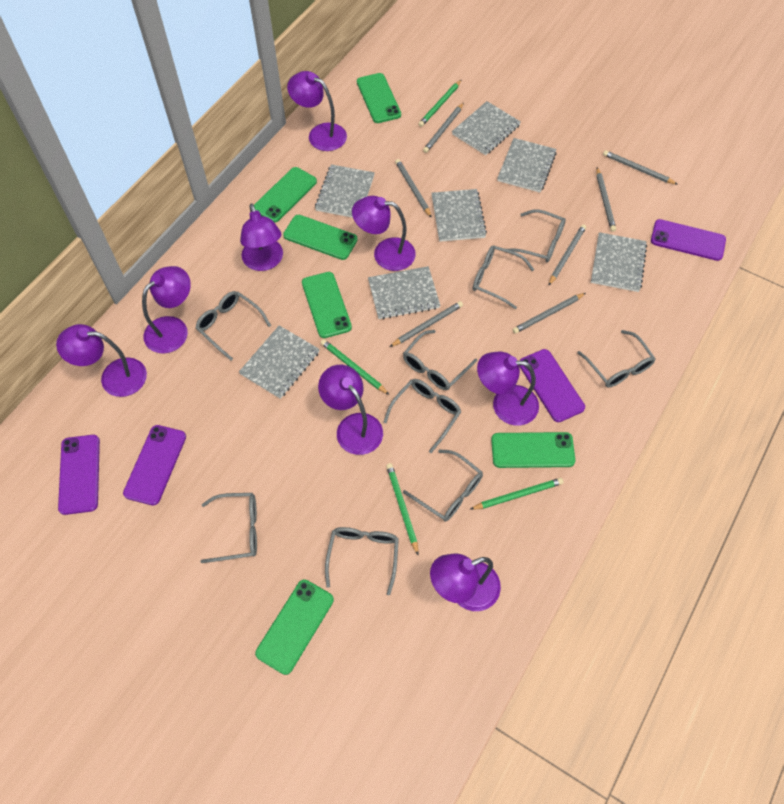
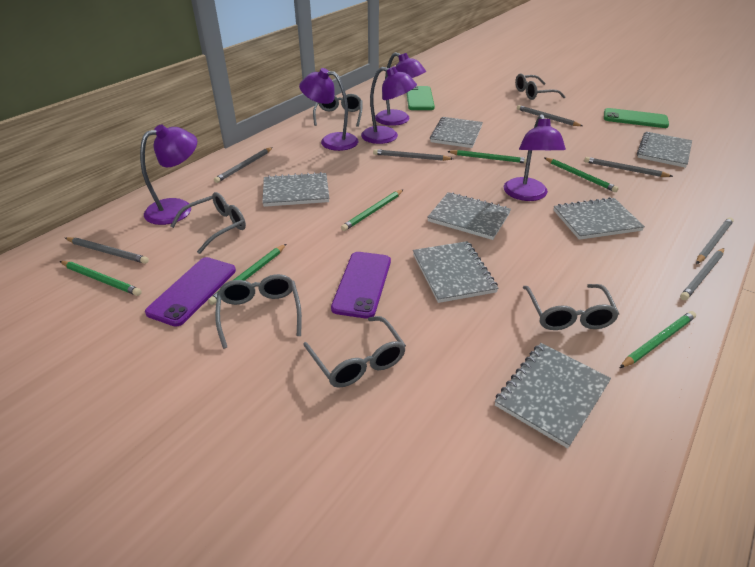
green pencil: [321,339,389,395] [386,463,419,555] [418,80,461,127] [470,478,563,510] = 4 -> [60,261,142,296] [208,244,286,305] [341,189,404,231] [447,150,527,163] [545,158,619,192] [620,311,696,368] = 6
green phone: [254,167,317,223] [255,580,334,675] [283,215,358,260] [302,272,352,338] [357,73,401,123] [491,432,575,468] = 6 -> [407,86,435,110] [604,108,669,128] = 2
grey glasses: [195,291,271,361] [201,493,257,563] [325,527,399,595] [384,379,462,453] [403,330,477,390] [403,449,483,522] [473,245,534,309] [507,209,566,262] [577,330,656,388] = 9 -> [171,192,246,254] [215,274,302,349] [303,316,406,388] [313,94,363,127] [515,74,565,100] [523,284,619,330] = 6
purple lamp: [56,324,147,397] [142,266,191,354] [240,204,283,271] [287,71,347,151] [318,365,383,455] [352,196,416,271] [430,553,501,611] [477,352,539,426] = 8 -> [140,124,197,225] [299,68,359,151] [361,66,417,144] [375,52,426,126] [504,114,566,201] = 5
purple phone: [58,435,100,515] [123,425,186,506] [519,349,585,422] [651,219,726,261] = 4 -> [145,257,236,327] [331,252,391,319] = 2

